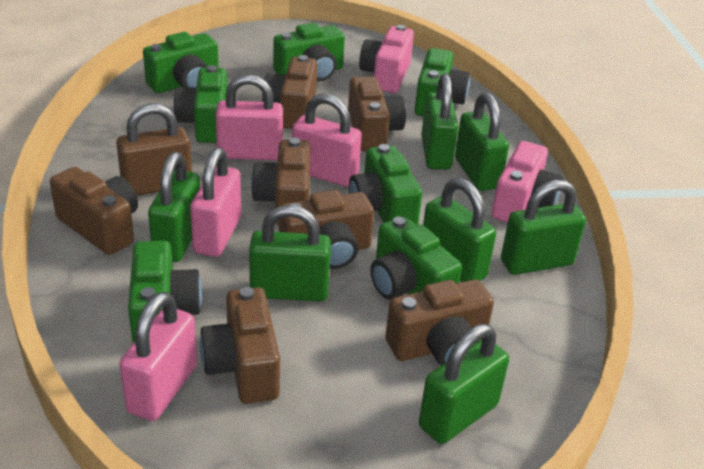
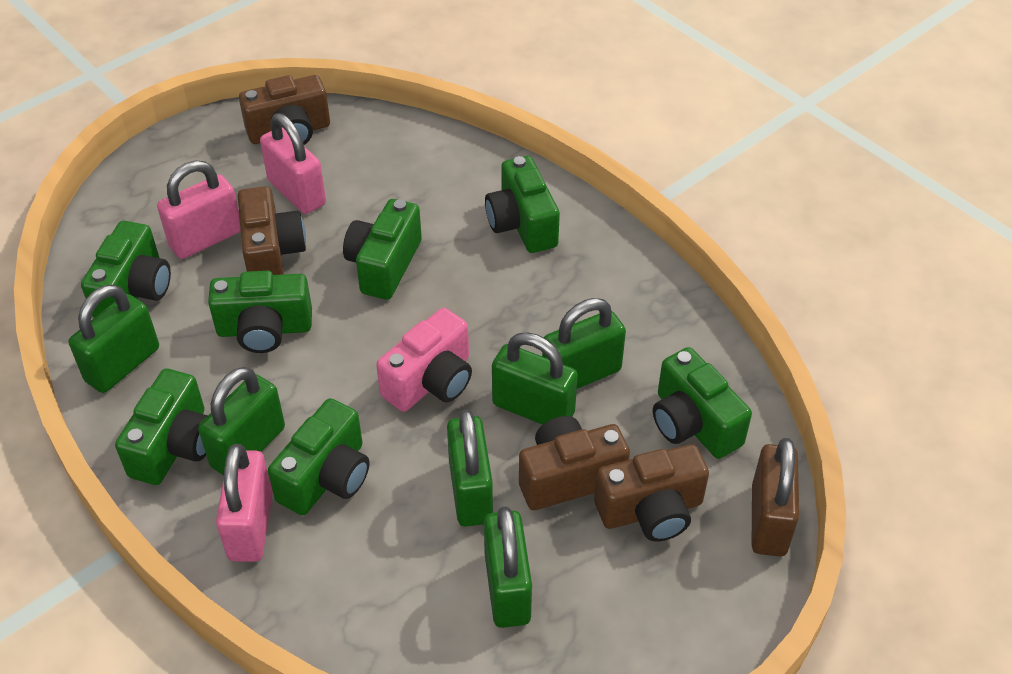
brown camera: [50,167,138,255] [200,287,280,404] [251,138,311,225] [262,55,317,129] [279,190,374,269] [348,76,406,151] [385,279,494,366] = 7 -> [238,186,306,275] [239,75,330,145] [519,416,630,510] [594,444,709,542] = 4
green padlock: [148,152,200,262] [249,205,331,302] [419,324,509,444] [421,74,458,170] [423,178,496,282] [455,92,509,191] [501,180,586,275] = 7 -> [69,284,159,393] [198,367,285,475] [447,409,493,527] [484,507,532,628] [492,332,578,425] [542,298,626,389] = 6
pink camera: [359,25,414,93] [492,141,563,223] = 2 -> [376,308,472,412] = 1
pink padlock: [119,292,197,421] [190,148,241,257] [216,74,283,160] [292,93,362,187] = 4 -> [157,160,241,259] [216,444,273,562] [260,113,326,214] = 3

